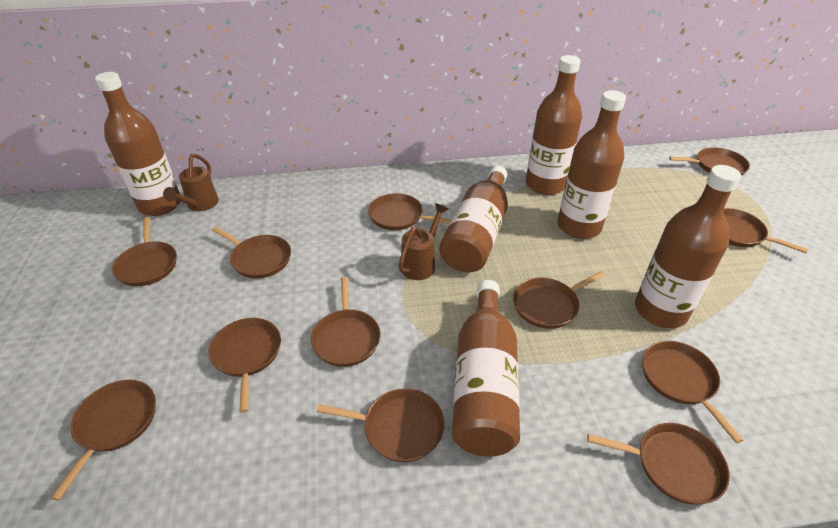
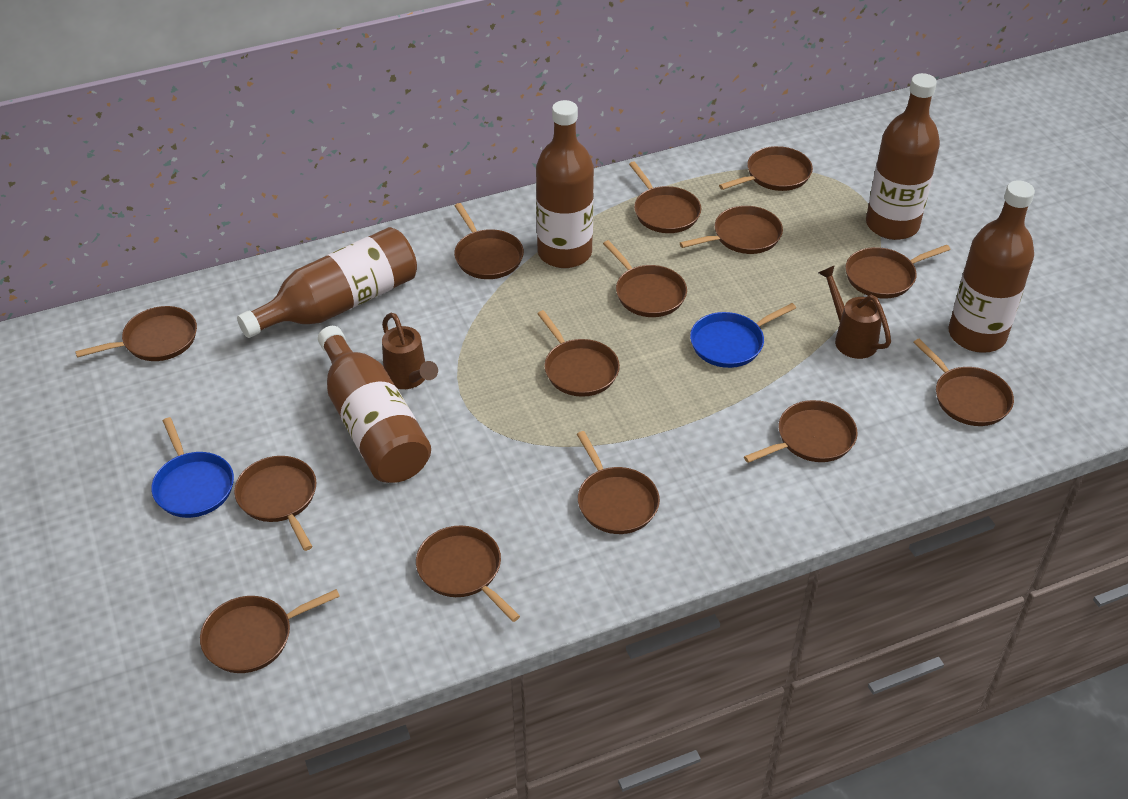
blue pan: none = 0 -> [151,417,234,518] [690,303,796,368] = 2
brown bottle: [95,72,181,216] [439,166,508,272] [452,280,520,456] [526,55,582,195] [557,90,626,239] [635,165,741,328] = 6 -> [237,227,417,338] [318,326,431,483] [536,100,594,268] [866,73,940,240] [948,181,1035,353] = 5
brown pan: [51,380,156,501] [112,217,177,286] [209,318,281,413] [212,226,291,279] [311,277,380,367] [317,388,445,462] [368,193,451,230] [513,271,605,329] [587,423,730,505] [642,341,744,443] [669,147,750,176] [724,208,808,253] = 12 -> [75,306,197,361] [200,589,340,673] [234,456,316,551] [416,526,520,622] [454,203,524,279] [537,310,620,397] [577,431,660,534] [603,240,687,317] [629,161,701,233] [680,206,783,254] [719,146,813,191] [744,400,858,463] [845,245,950,299] [913,339,1014,426] = 14

